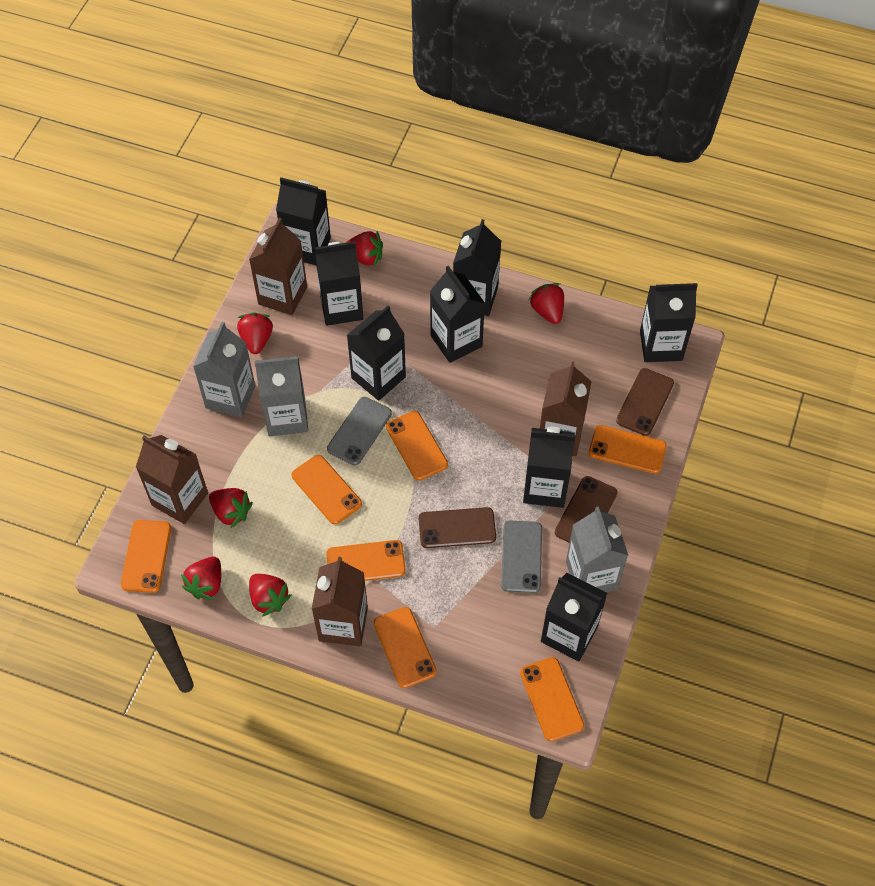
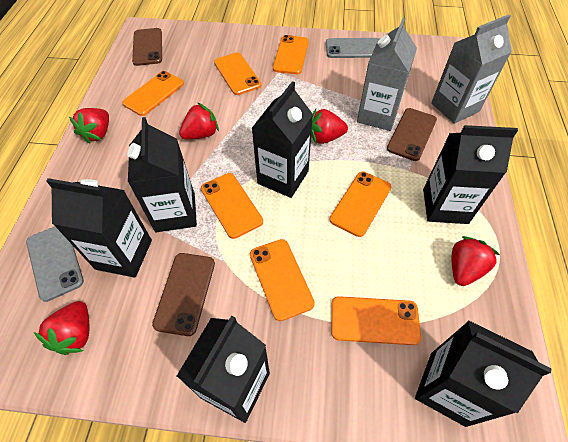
black carton: [276,177,331,265] [314,241,363,326] [347,305,406,401] [430,266,485,363] [453,219,501,316] [523,427,576,508] [541,573,608,661] [640,283,698,362] = 8 -> [46,178,152,278] [127,117,197,232] [176,316,270,423] [252,81,313,198] [415,320,552,427] [423,125,518,224] = 6
brown carton: [136,435,208,524] [249,218,307,315] [312,557,368,646] [540,361,592,456] = 4 -> none = 0
grey carton: [193,322,255,417] [255,356,308,436] [566,506,628,592] = 3 -> [357,18,417,131] [431,14,512,124] = 2
red strawberry: [181,557,221,600] [209,488,253,528] [237,313,273,354] [249,574,291,617] [346,231,383,266] [529,283,564,324] = 6 -> [34,301,89,355] [69,108,109,144] [179,102,219,139] [311,109,348,144] [452,236,500,286] = 5

